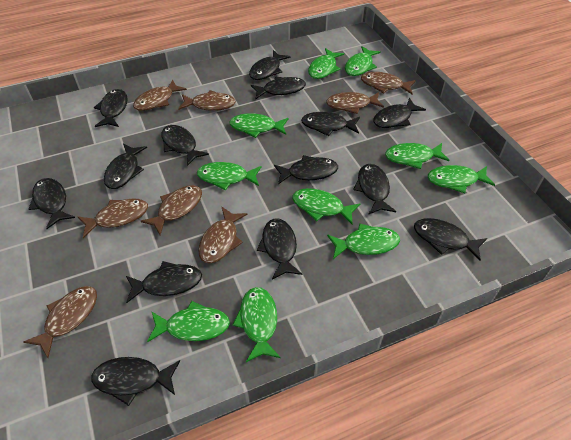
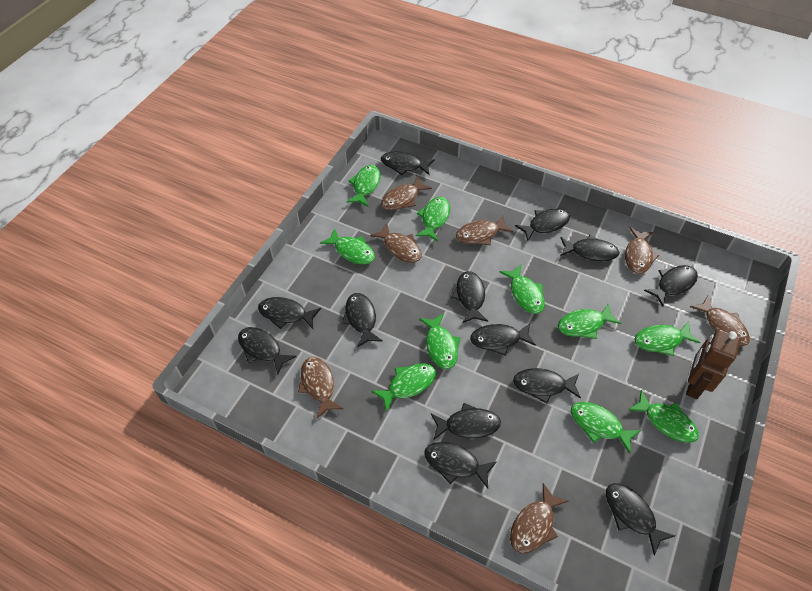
black fish: [28,178,75,229] [91,357,180,406] [94,89,128,127] [104,143,147,189] [126,261,202,303] [161,125,209,166] [249,50,291,80] [251,77,306,99] [257,218,302,279] [274,155,338,184] [301,112,360,136] [353,164,396,215] [373,97,426,128] [414,218,487,261] = 14 -> [238,327,296,375] [258,297,321,329] [342,293,383,348] [381,151,434,176] [424,442,497,488] [431,403,501,440] [451,271,488,323] [470,323,536,356] [513,368,581,404] [515,209,570,241] [560,235,620,261] [606,483,675,556] [644,265,698,307] = 13
brown fish: [23,286,97,358] [78,198,148,238] [133,79,187,111] [141,185,202,235] [178,90,236,111] [198,207,247,263] [326,92,384,114] [361,72,416,94] = 8 -> [298,357,343,418] [370,223,422,263] [381,176,432,211] [456,215,514,245] [510,483,569,554] [625,227,659,274] [690,295,750,346] = 7
brown robot: none = 0 -> [686,329,741,399] = 1

